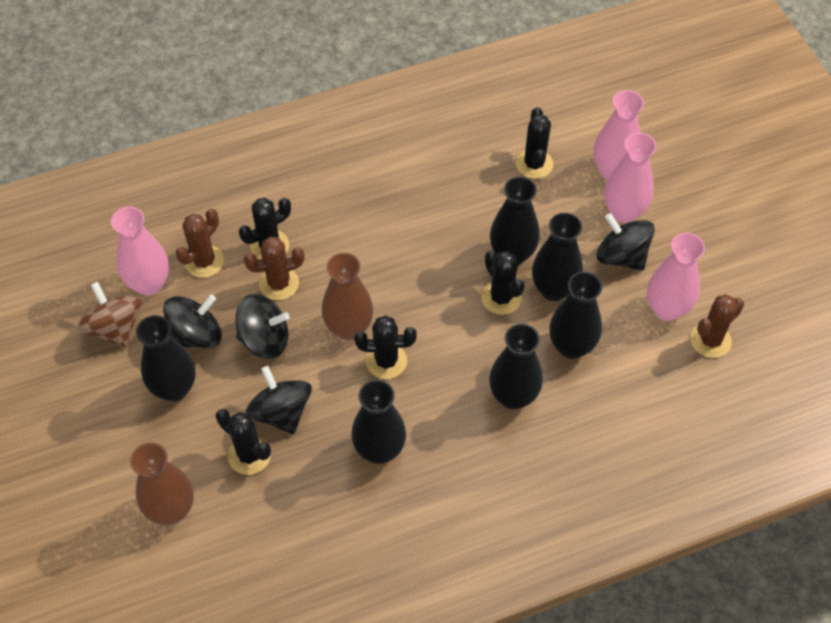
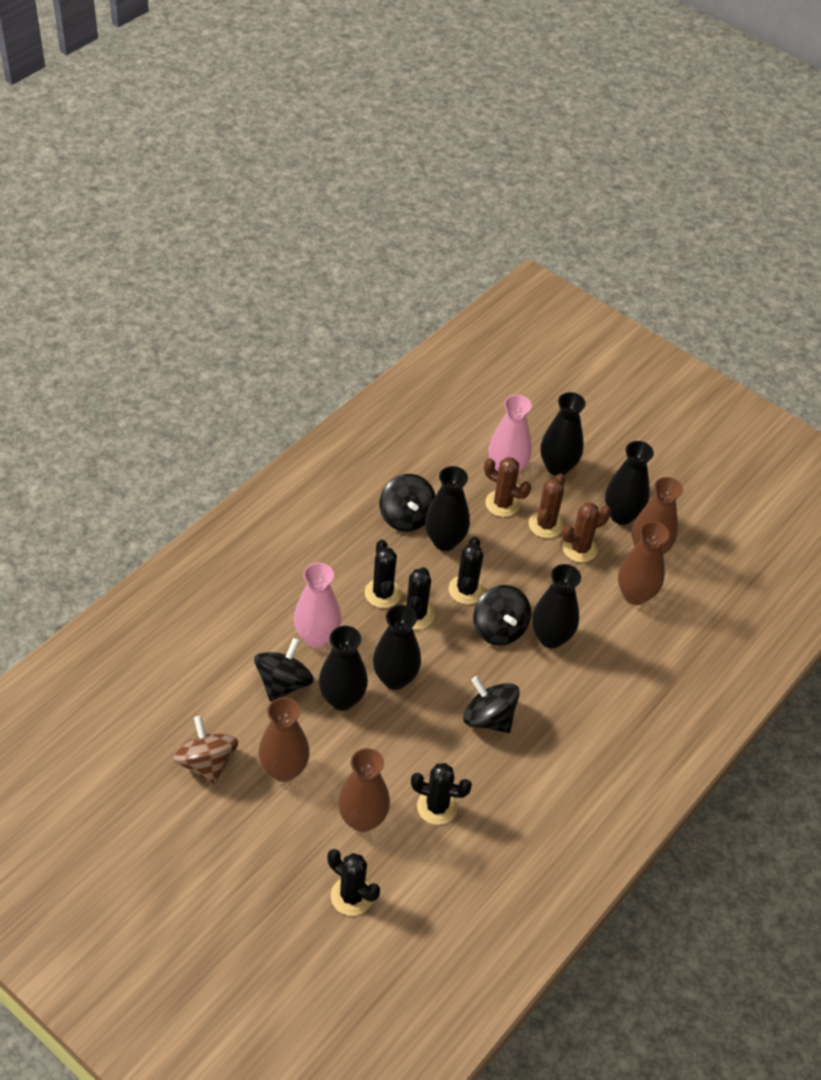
brown vase: [130,442,194,525] [322,253,373,340] = 2 -> [259,697,310,782] [338,748,390,832] [618,521,669,605] [632,477,683,555] = 4
pink vase: [111,207,169,295] [594,90,644,180] [604,133,657,223] [647,233,705,321] = 4 -> [294,563,341,648] [489,395,532,473] = 2

